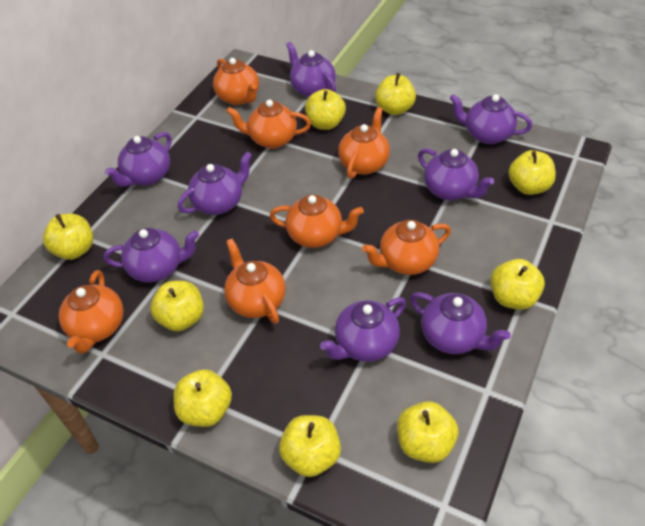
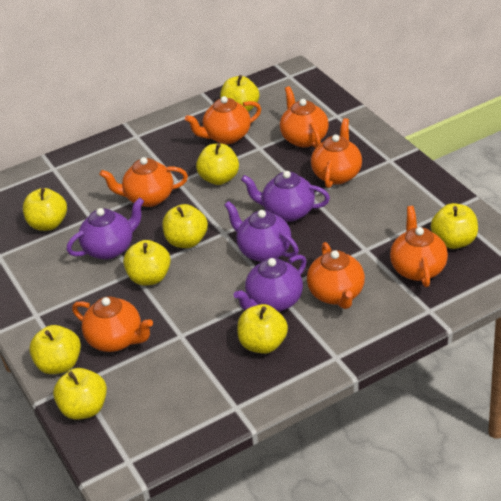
purple teapot: [104,228,199,283] [105,132,172,187] [178,151,252,215] [286,42,336,97] [320,297,406,362] [410,292,511,354] [418,148,494,200] [450,94,532,144] = 8 -> [67,197,144,260] [224,201,299,262] [234,255,307,312] [241,171,330,222] = 4

